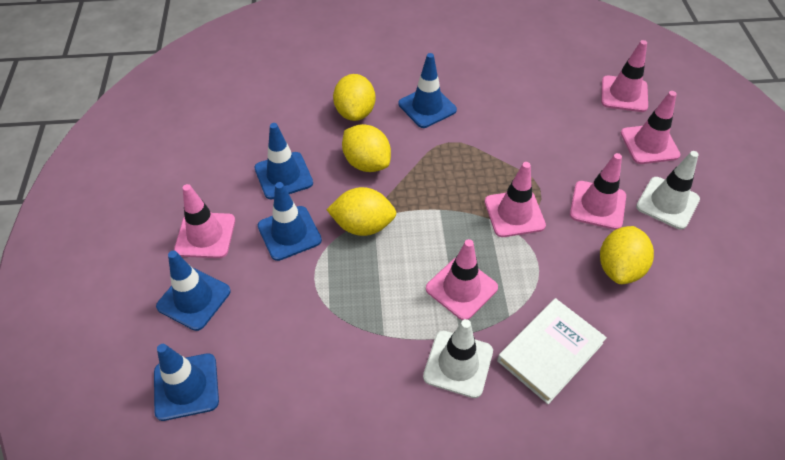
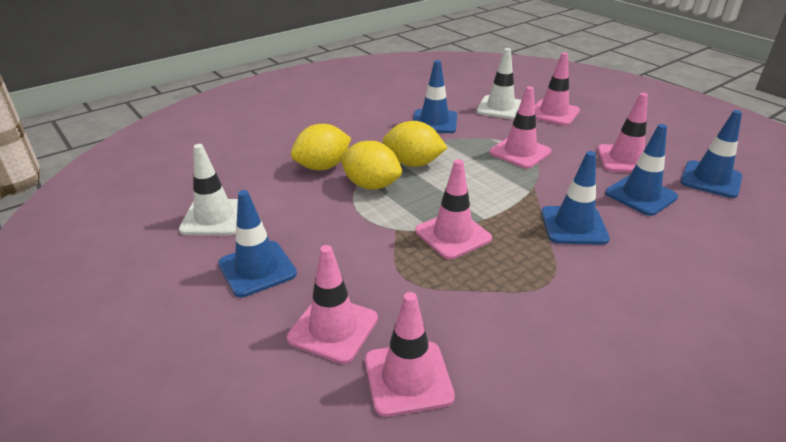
white book: [497,298,607,404] = 1 -> none = 0
yellow lemon: [326,187,397,236] [333,74,375,121] [342,124,391,172] [600,226,654,284] = 4 -> [291,124,351,170] [340,141,402,190] [383,121,448,167] = 3

